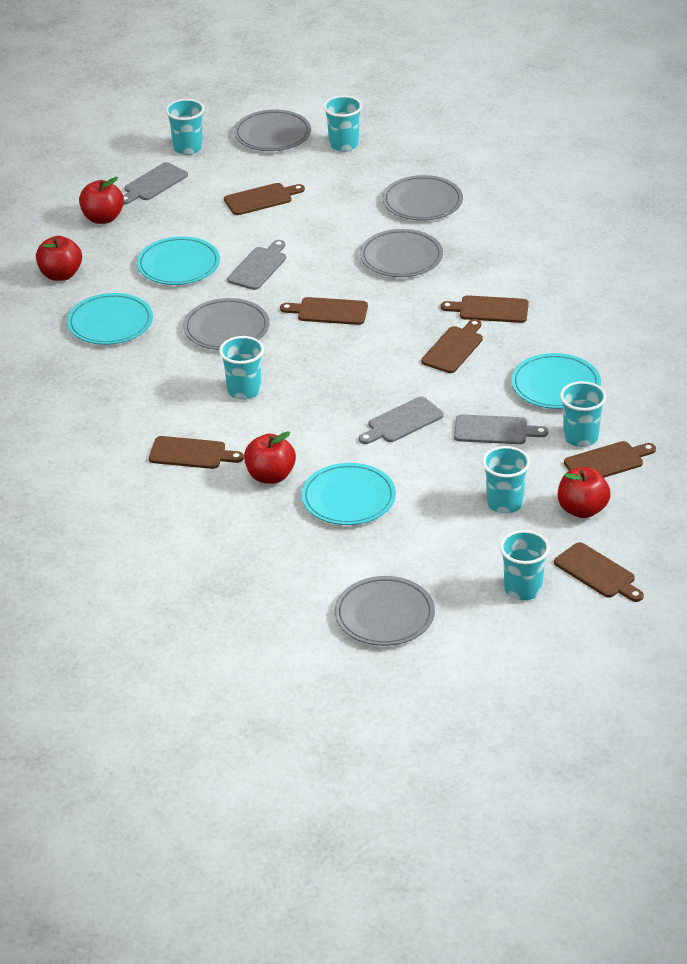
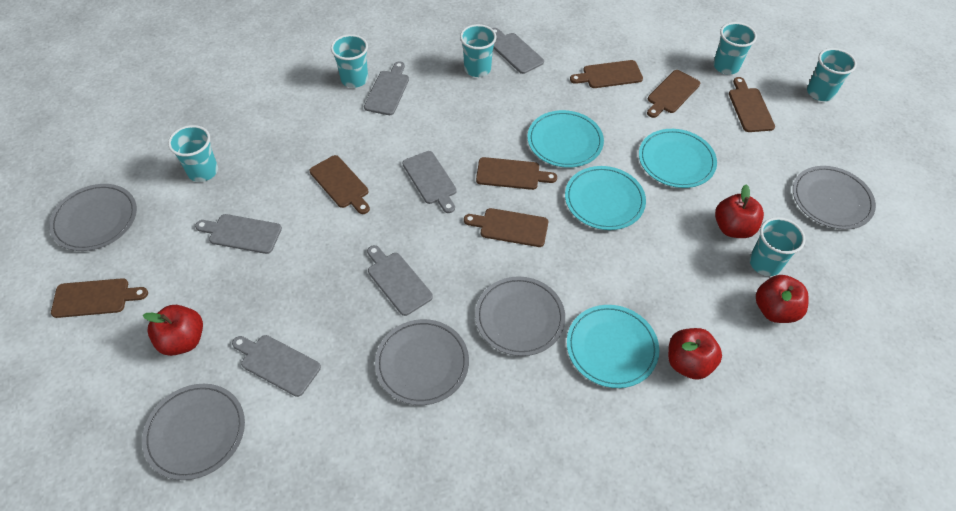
grey cutting board: [123,162,188,205] [227,240,286,290] [359,396,444,444] [454,414,548,444] = 4 -> [195,214,282,254] [232,335,321,397] [364,61,409,115] [367,245,433,316] [403,151,457,213] [492,28,544,74] = 6

